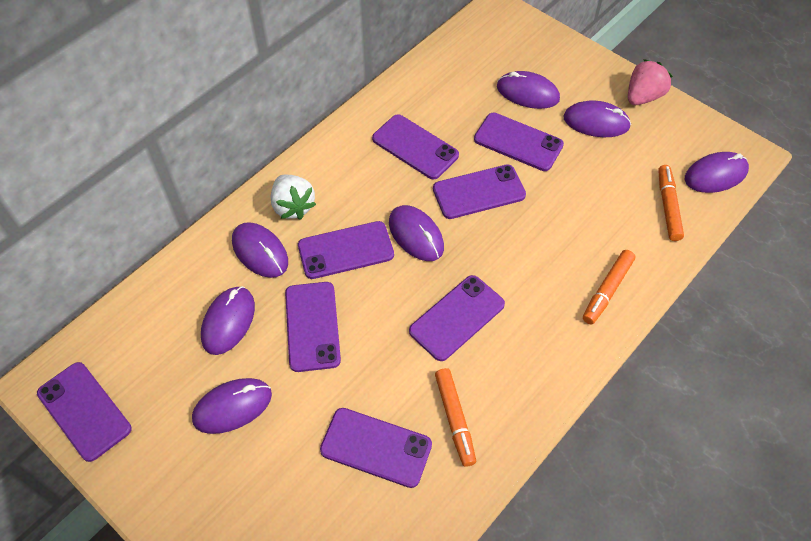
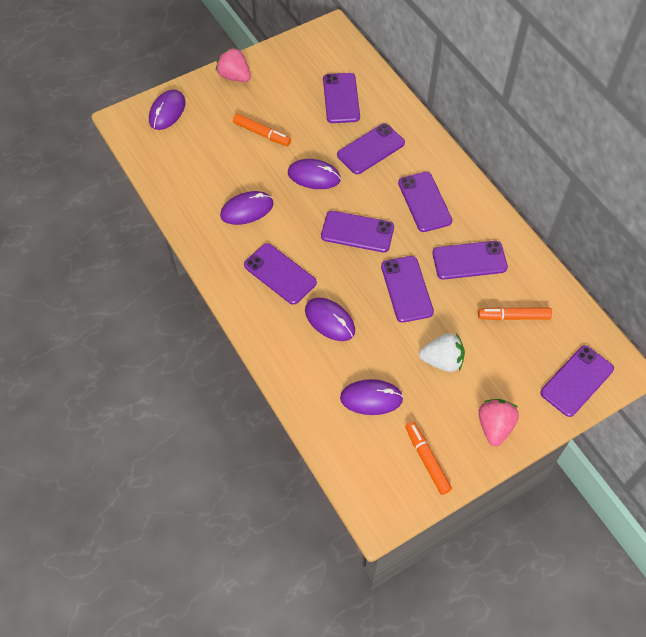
pink strawberry: [628,59,673,105] = 1 -> [216,47,251,82] [478,399,519,446] = 2
purple mouse: [192,378,272,434] [201,286,255,355] [232,222,288,278] [389,205,444,261] [497,71,560,109] [563,100,631,137] [685,152,749,193] = 7 -> [149,90,186,130] [220,191,274,225] [288,159,341,189] [305,298,355,341] [340,379,404,415] = 5

